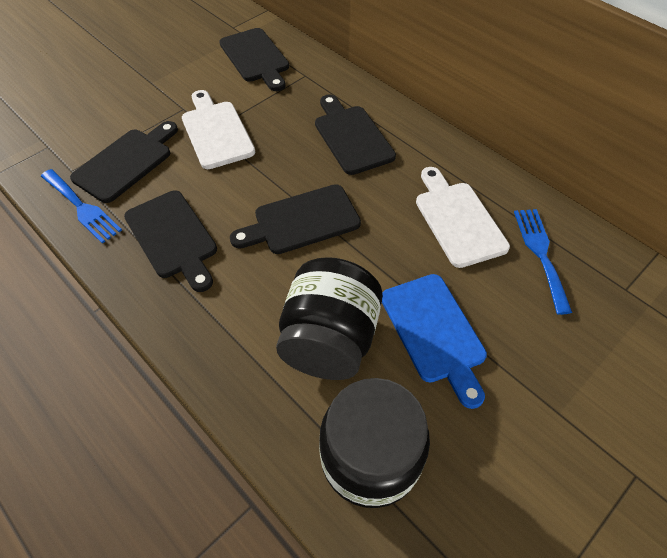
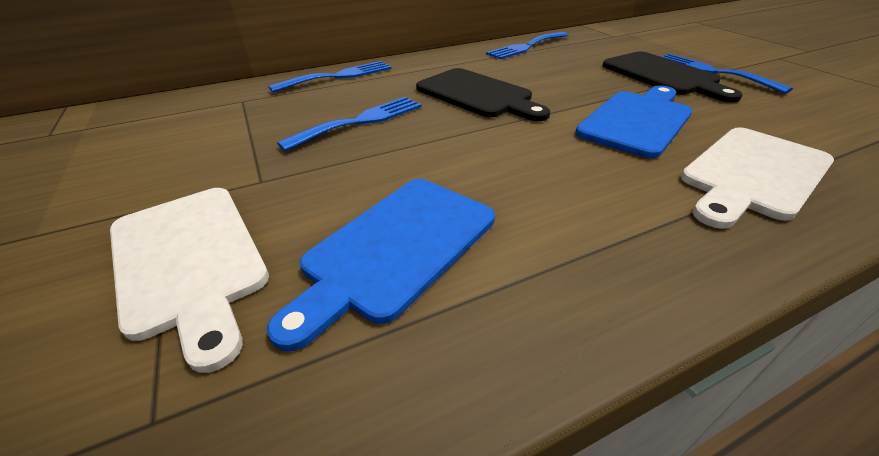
black cutting board: [70,121,178,203] [124,190,217,292] [219,28,289,91] [230,184,361,254] [315,94,396,175] = 5 -> [416,68,550,121] [603,51,742,103] = 2
black jar: [276,257,383,380] [319,378,430,508] = 2 -> none = 0
blue cutting board: [382,274,487,409] = 1 -> [267,179,495,351] [575,85,692,158] = 2
blue fork: [41,169,122,243] [514,209,572,315] = 2 -> [268,61,392,92] [277,97,422,151] [486,32,568,59] [660,54,793,94] = 4

